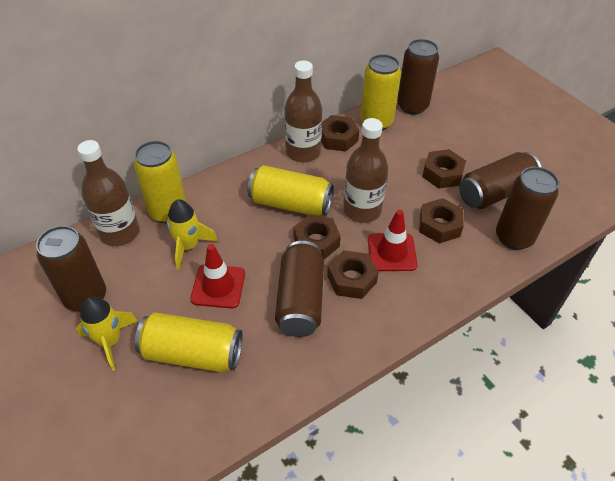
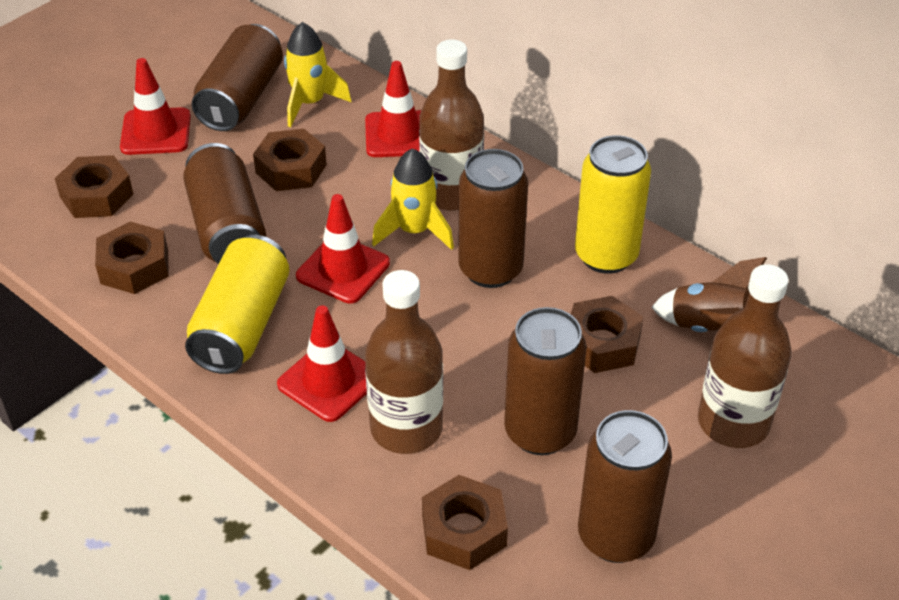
brown rocket: none = 0 -> [651,257,767,332] = 1
red traffic cone: [190,244,245,309] [368,209,418,271] = 2 -> [120,58,191,155] [277,305,367,422] [296,194,390,304] [365,61,421,157] = 4
yellow can: [134,141,186,223] [135,312,243,372] [248,165,334,216] [360,54,401,131] = 4 -> [185,235,290,374] [575,135,651,274] = 2

